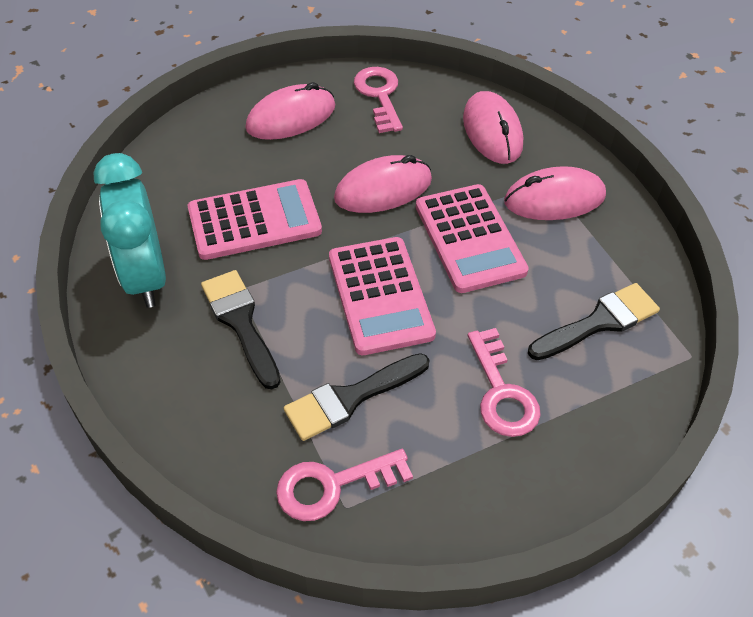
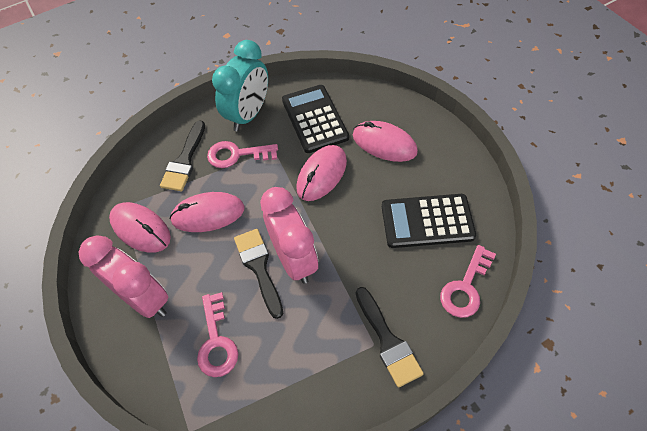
black calculator: none = 0 -> [282,85,349,153] [382,194,476,248] = 2
pink calculator: [188,179,322,260] [329,237,436,355] [416,184,529,293] = 3 -> none = 0
pink clock: none = 0 -> [78,235,169,318] [260,187,318,284] = 2

